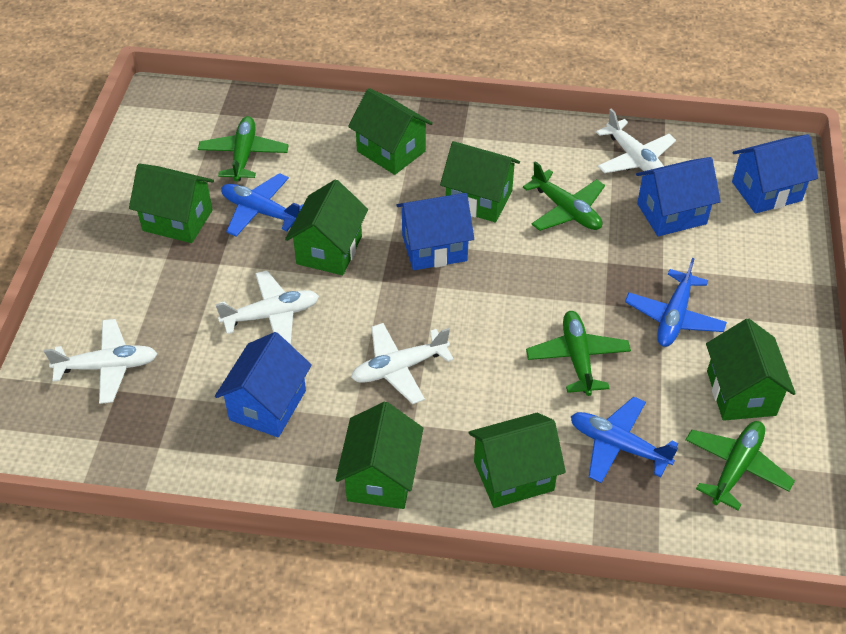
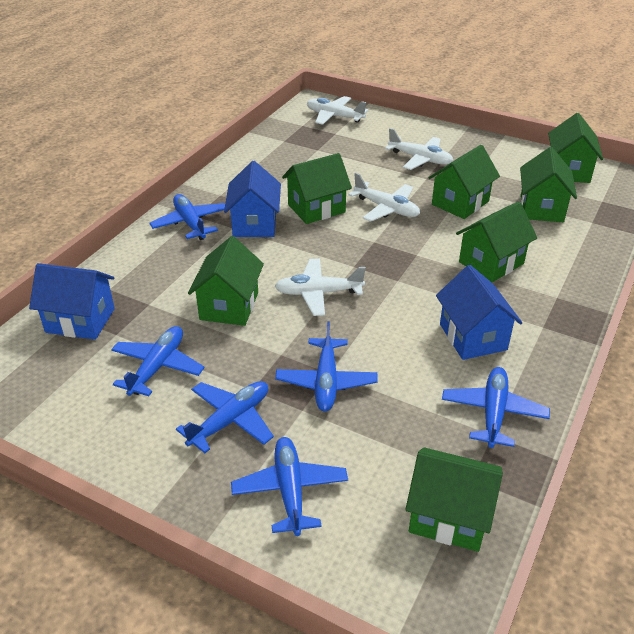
blue house: [215,332,312,437] [396,193,474,270] [636,157,721,236] [732,134,818,214] = 4 -> [29,263,115,340] [224,161,281,237] [436,265,522,360] = 3
blue plane: [221,173,303,237] [571,397,678,483] [625,258,727,347] = 3 -> [111,326,205,396] [149,194,225,240] [176,381,274,453] [231,437,348,536] [275,321,378,412] [442,367,550,448] = 6
green plane: [198,116,289,182] [523,161,605,231] [526,311,631,396] [686,421,795,510] = 4 -> none = 0

